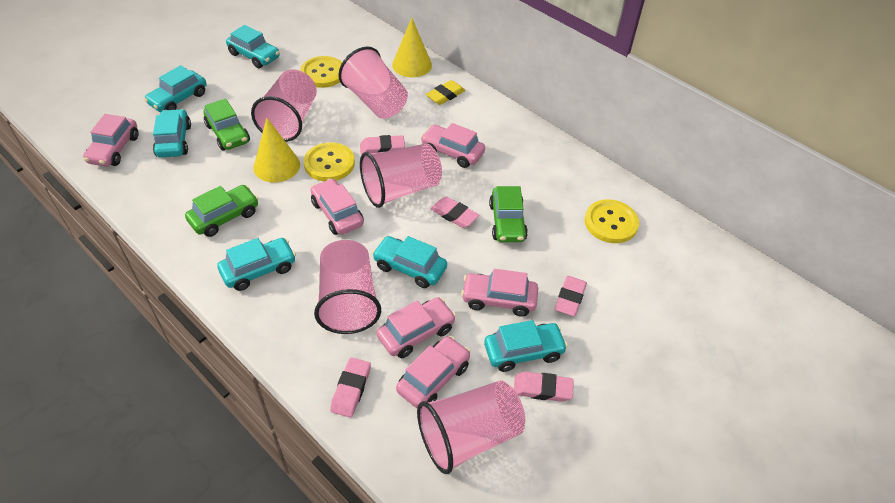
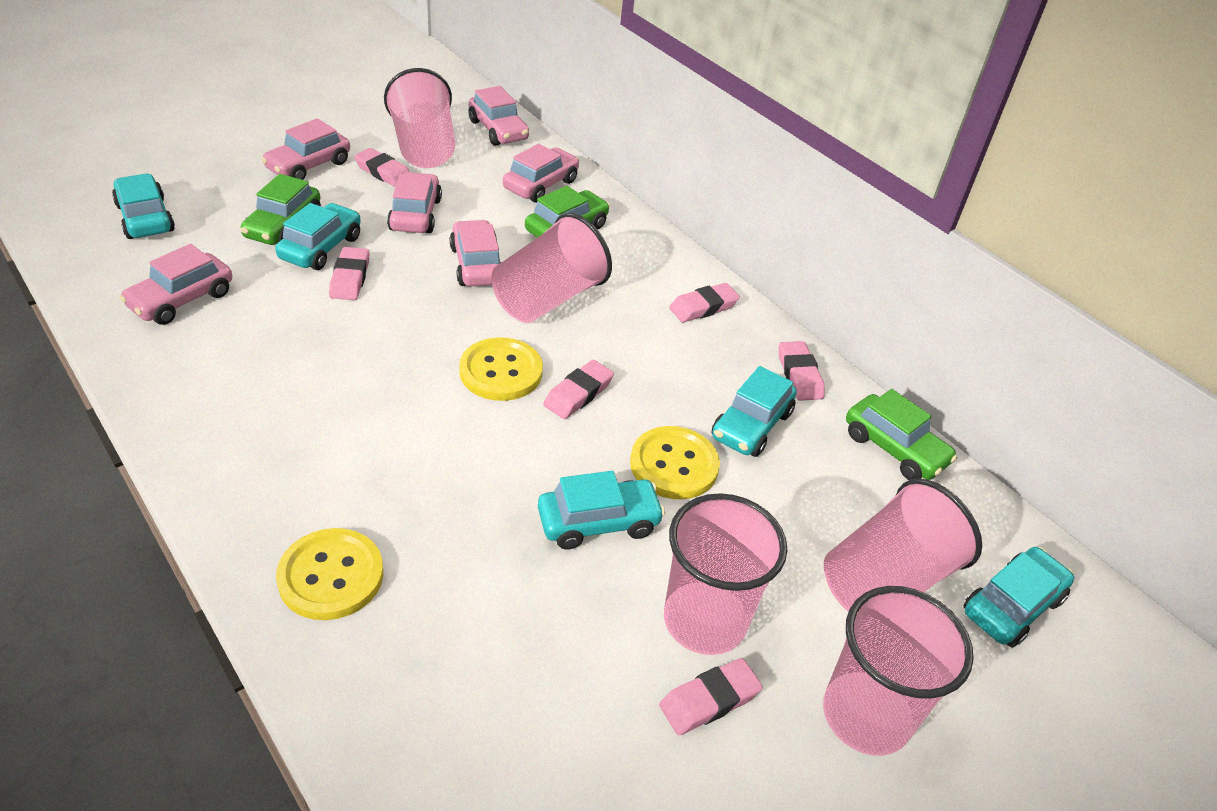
pink eraser: [330,357,371,418] [360,135,405,155] [431,196,479,228] [514,371,574,402] [555,276,587,316] = 5 -> [329,247,370,300] [354,148,410,187] [543,360,614,419] [659,658,763,735] [669,283,740,322] [779,341,824,401] = 6
turquoise car: [144,65,206,112] [153,109,191,158] [217,238,296,291] [226,25,280,68] [372,236,447,288] [484,320,568,372] = 6 -> [112,173,175,239] [275,203,361,270] [538,471,665,550] [711,366,797,457] [964,547,1074,648] = 5
yellow cone: [253,118,300,183] [392,18,432,78] = 2 -> none = 0
yellow eraser: [426,80,465,105] = 1 -> none = 0

